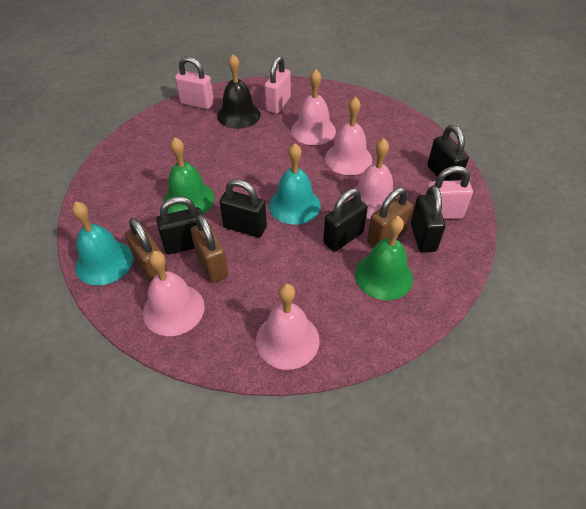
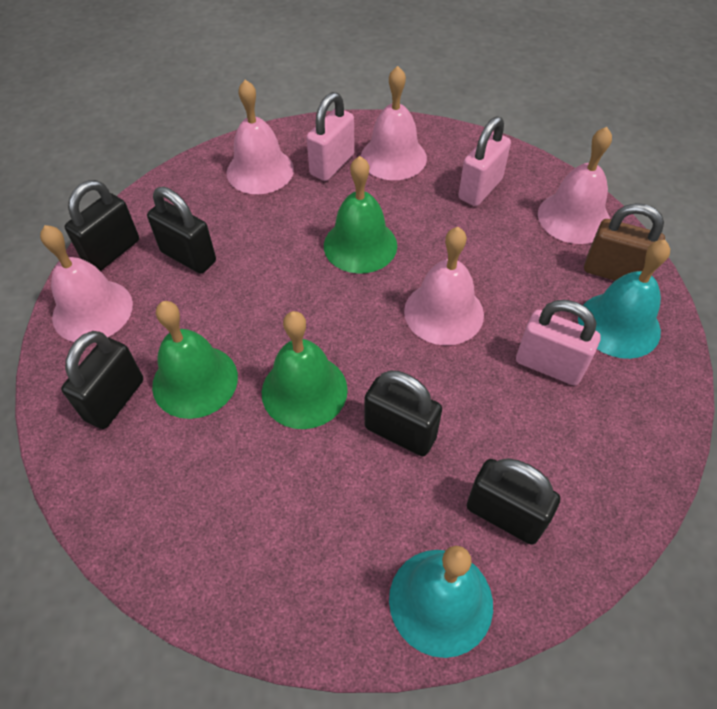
black bell: [217,54,261,129] = 1 -> none = 0
brown padlock: [125,218,168,283] [191,214,228,283] [367,188,413,247] = 3 -> [584,203,665,281] = 1
green bell: [163,137,215,214] [355,216,413,300] = 2 -> [152,301,238,419] [262,311,348,429] [324,156,397,274] = 3

